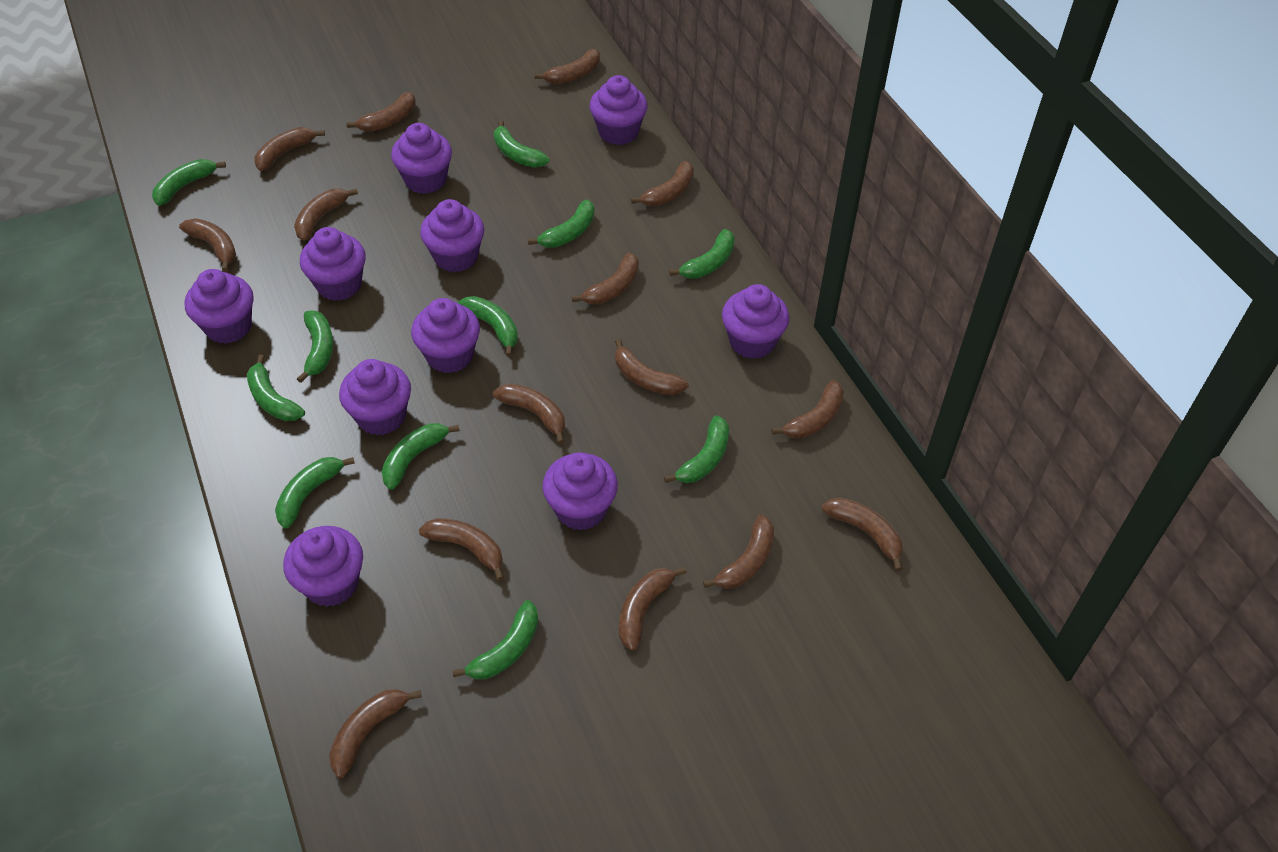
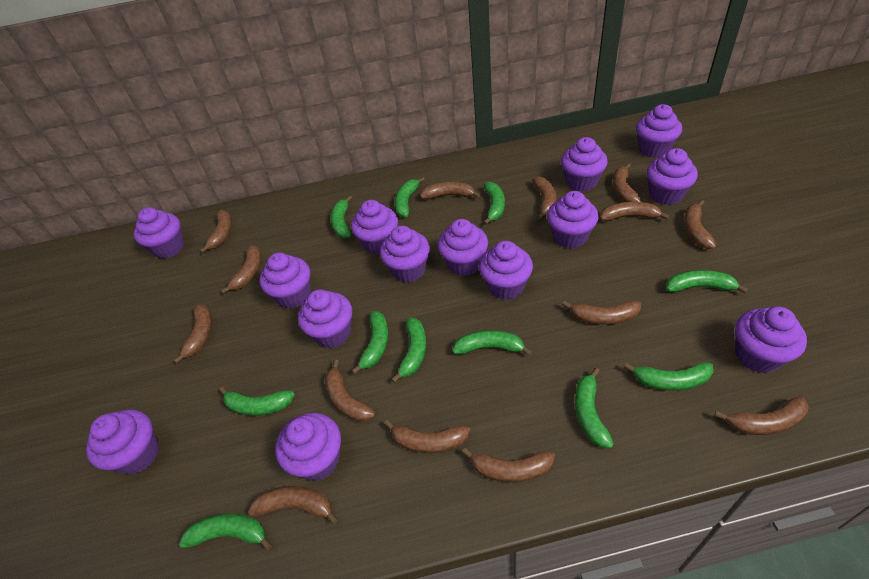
brown banana: [179,218,236,272] [255,127,325,171] [294,188,358,241] [329,689,422,778] [346,92,416,132] [419,518,504,581] [493,384,565,444] [535,49,600,84] [572,252,639,305] [615,339,689,395] [619,567,687,651] [631,161,694,206] [703,514,774,589] [772,380,844,439] [822,498,903,571] = 15 -> [174,304,212,364] [200,210,232,253] [221,245,261,294] [248,486,338,525] [325,360,375,422] [384,420,470,453] [420,182,480,200] [462,448,555,482] [532,176,556,220] [562,301,641,325] [600,202,669,221] [613,163,641,202] [684,200,716,249] [714,396,809,435] = 14
purple cupcake: [185,269,254,344] [283,526,363,607] [300,227,366,301] [339,359,411,436] [391,123,452,194] [411,298,480,373] [420,199,484,272] [542,452,618,531] [590,75,648,145] [722,284,789,359] = 10 -> [86,409,159,475] [134,207,185,259] [260,253,311,309] [275,413,341,481] [298,289,352,348] [351,200,398,255] [380,226,430,282] [437,219,488,276] [479,241,533,300] [547,191,599,248] [561,137,608,192] [636,104,682,158] [647,148,698,205] [735,306,807,373] = 14

